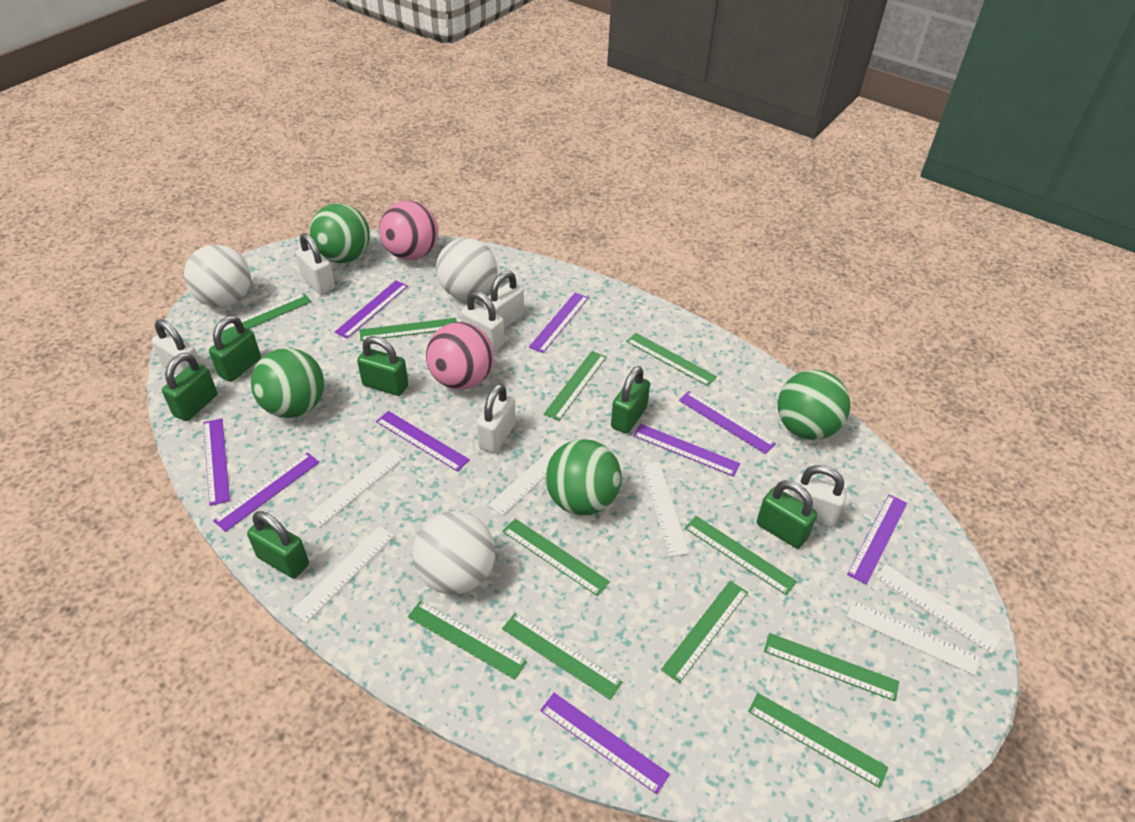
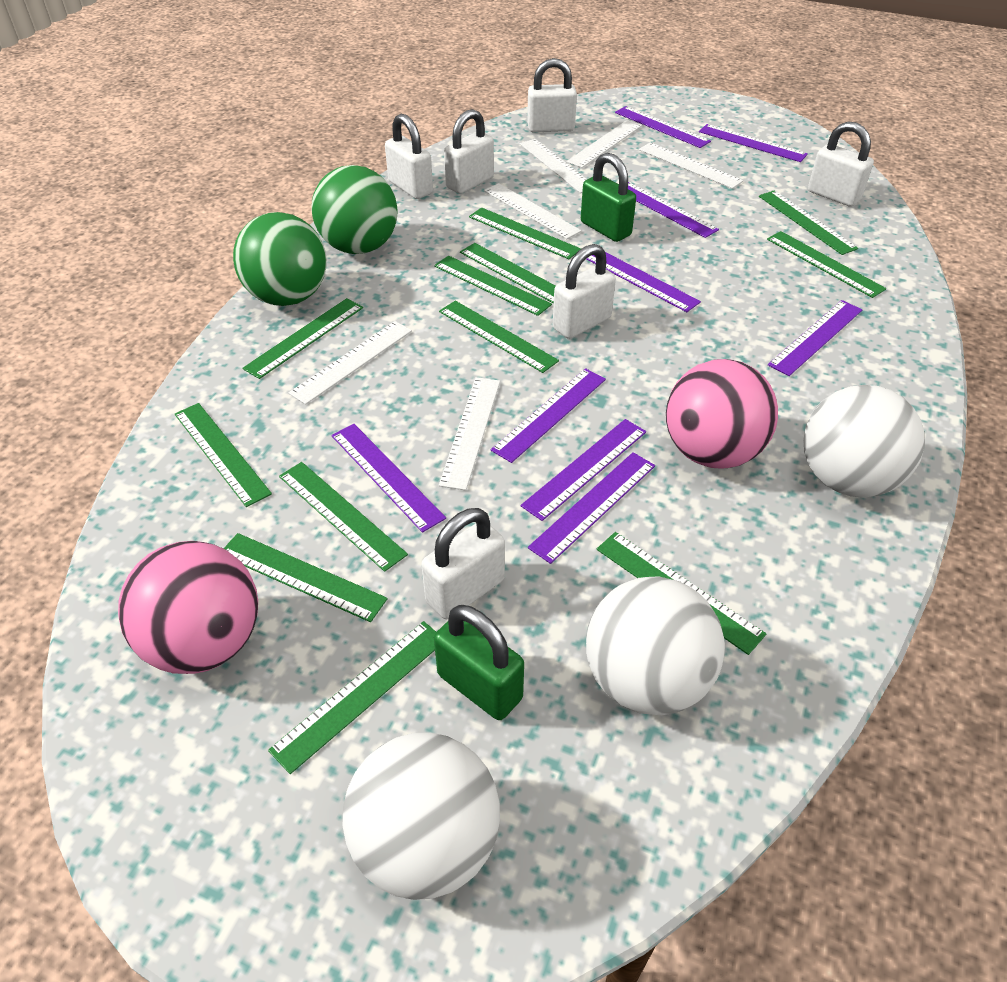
green ball: [251,348,324,418] [309,203,370,263] [545,439,622,515] [778,370,850,440] = 4 -> [233,212,327,306] [311,165,398,254] = 2
green padlock: [162,353,217,421] [209,316,261,382] [247,511,309,579] [357,336,408,396] [611,366,650,434] [757,480,817,549] = 6 -> [434,605,524,720] [581,153,636,242] = 2
green ruler: [221,293,312,339] [360,318,457,341] [408,600,527,680] [502,519,610,596] [502,613,623,700] [544,351,606,421] [626,333,717,386] [661,581,748,683] [685,516,797,595] [748,693,888,788] [764,633,899,701] = 11 -> [175,403,272,507] [224,533,388,622] [242,298,363,379] [268,621,436,774] [279,462,408,572] [434,256,552,316] [439,301,559,373] [460,243,556,304] [469,208,581,259] [597,532,766,655] [759,190,858,255] [767,231,886,298] = 12

